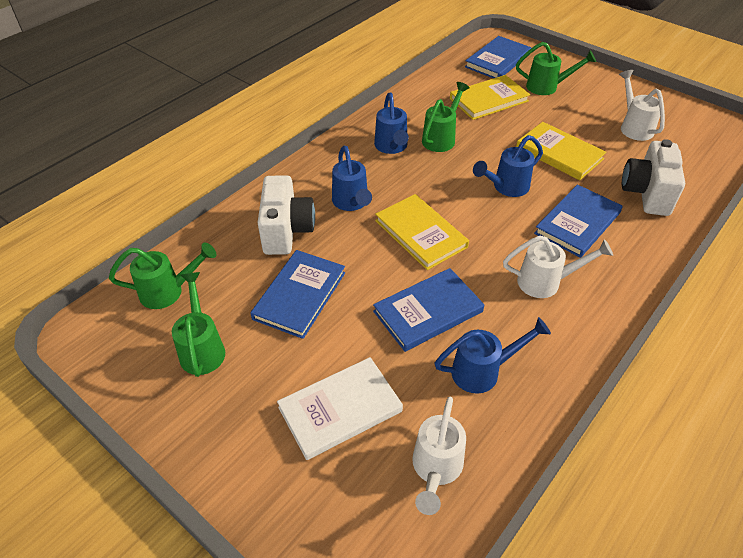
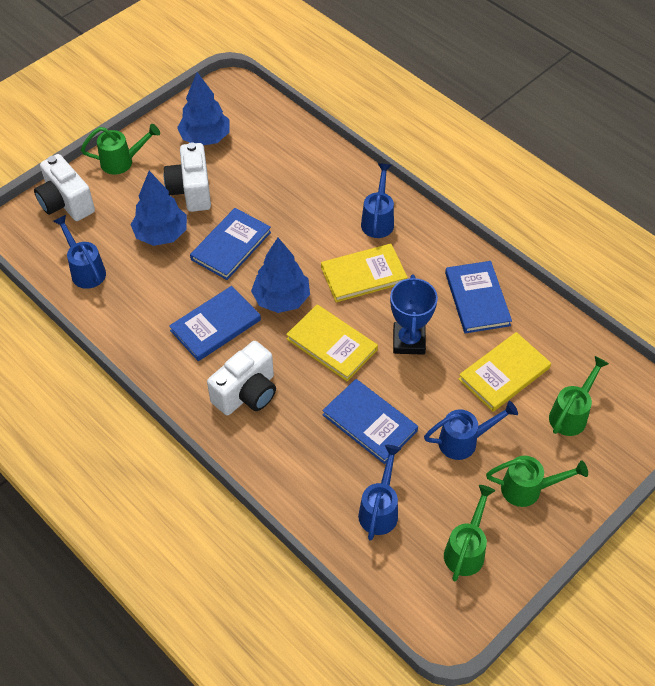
blue tree: none = 0 -> [131,171,187,246] [177,72,230,145] [251,238,310,313] = 3
blue trophy: none = 0 -> [390,275,438,355] = 1
white book: [277,357,403,460] = 1 -> none = 0
white camera: [258,175,315,255] [622,139,685,216] = 2 -> [34,154,95,221] [164,142,211,212] [207,341,276,415] = 3
white watering can: [412,397,466,515] [503,236,613,298] [619,70,665,141] = 3 -> none = 0

